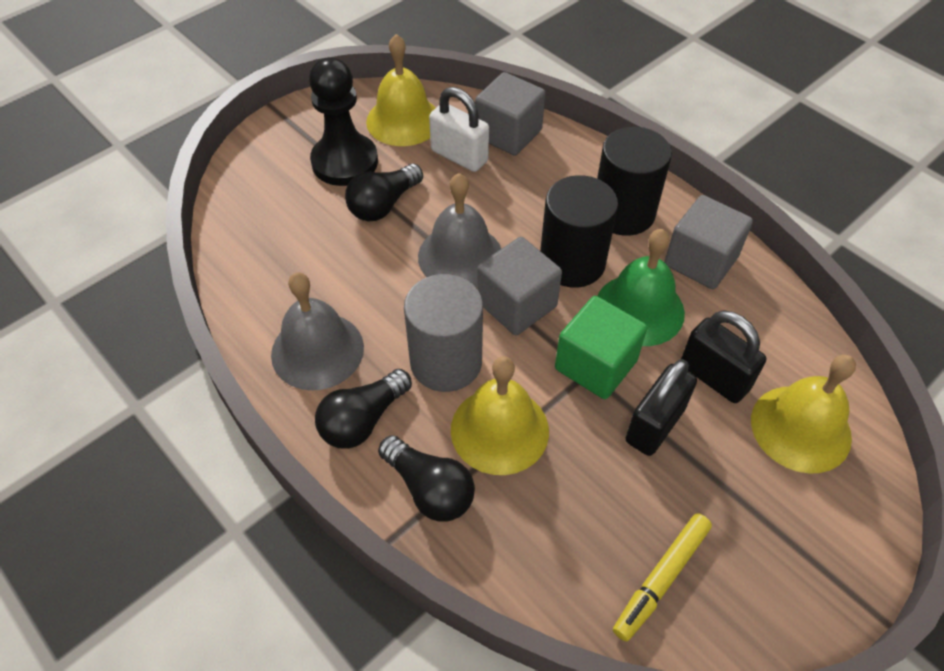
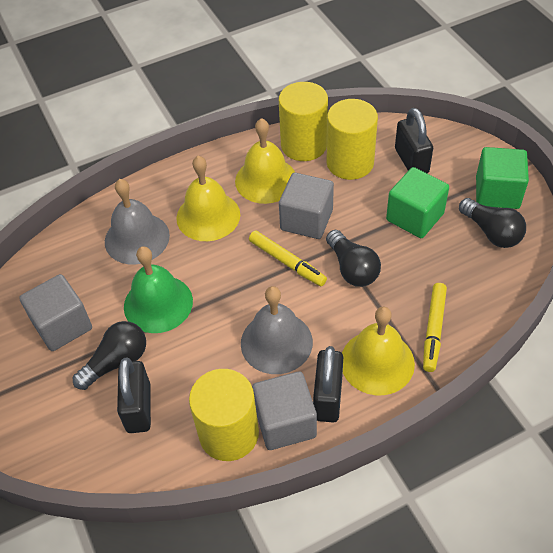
black cylinder: [540,175,618,288] [597,127,672,236] = 2 -> none = 0
black padlock: [626,359,697,456] [681,311,766,403] = 2 -> [117,357,151,433] [313,346,343,422] [395,108,433,173] = 3
black pawn: [309,57,378,186] = 1 -> none = 0
green cube: [555,296,647,399] = 1 -> [386,167,449,238] [476,147,529,209] = 2
grey cylinder: [404,274,483,392] = 1 -> none = 0
white padlock: [429,87,489,172] = 1 -> none = 0
yellow cylinder: none = 0 -> [189,369,259,461] [279,82,328,161] [327,99,378,180] = 3
yellow marker: [613,513,712,642] = 1 -> [249,231,327,286] [423,283,447,372] = 2

